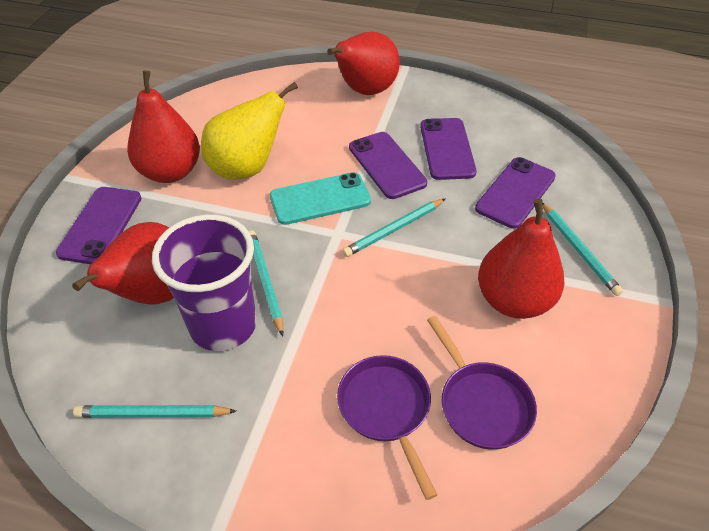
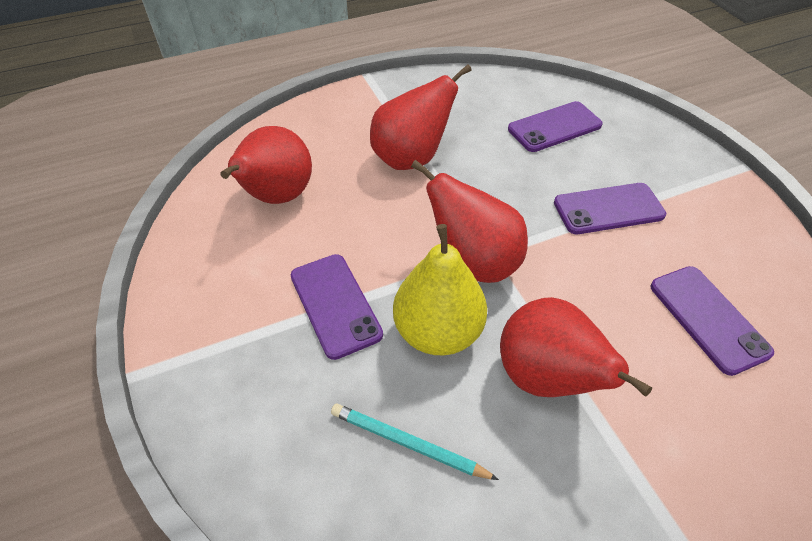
purple cup: [152,215,257,351] = 1 -> none = 0
purple pan: [337,355,437,500] [427,316,537,450] = 2 -> none = 0
turquoise pencil: [73,405,236,418] [249,230,284,336] [342,198,446,257] [543,203,623,296] = 4 -> [331,403,499,480] = 1
turquoise phone: [270,172,371,225] = 1 -> none = 0

